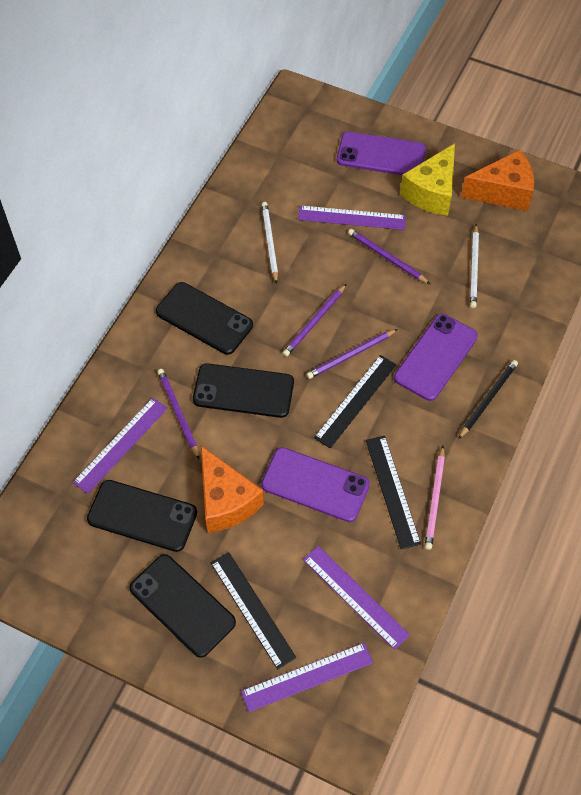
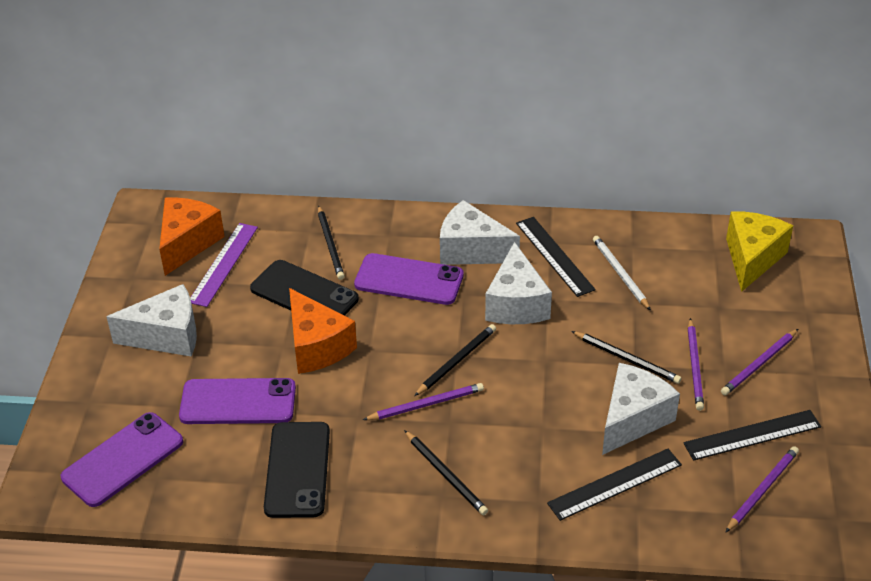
black pencil: [458,360,518,439] = 1 -> [318,205,345,280] [404,430,488,515] [414,324,496,396] [571,331,682,384] = 4
black phone: [87,480,197,552] [129,554,236,658] [156,282,253,355] [193,363,294,418] = 4 -> [250,260,359,316] [264,422,330,518] = 2
pink pencil: [425,446,445,550] = 1 -> none = 0
purple ruler: [73,398,168,494] [241,643,373,712] [298,205,406,230] [303,546,410,650] = 4 -> [190,223,258,307] = 1
white cheese: none = 0 -> [107,284,197,356] [440,200,520,265] [485,242,552,324] [602,363,680,455] = 4
white pencil: [261,202,278,284] [470,224,479,308] = 2 -> [593,236,651,311] = 1

